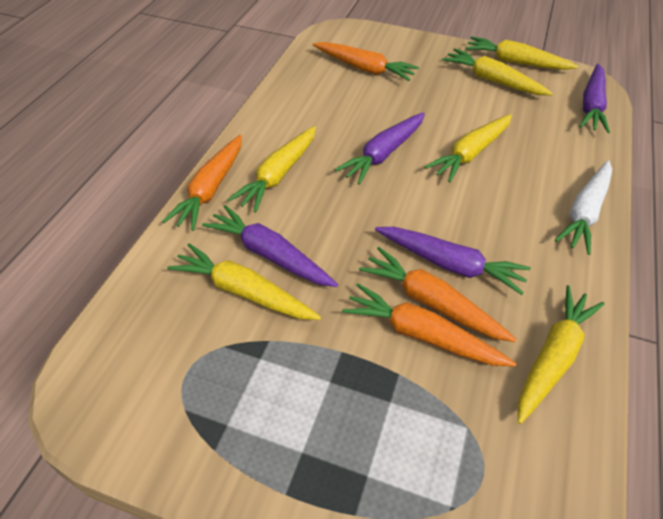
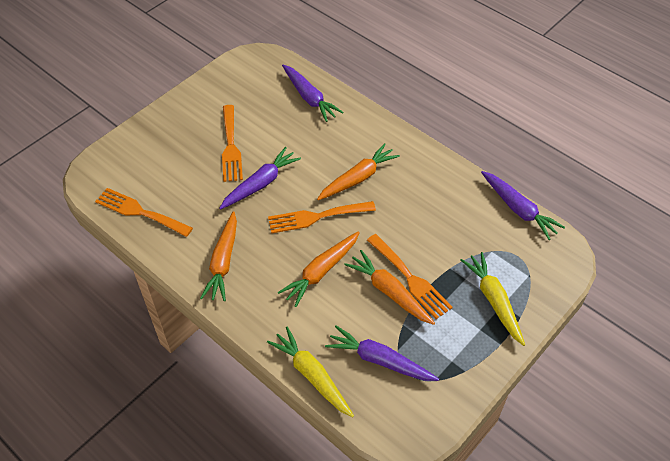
orange fork: none = 0 -> [95,188,193,237] [222,105,243,182] [268,201,376,233] [367,234,453,319] = 4
white carrot: [555,160,612,255] = 1 -> none = 0
yellow carrot: [167,243,321,320] [228,126,316,212] [425,114,512,183] [442,48,553,95] [465,36,578,70] [518,285,604,424] = 6 -> [267,327,354,417] [461,252,525,346] = 2

